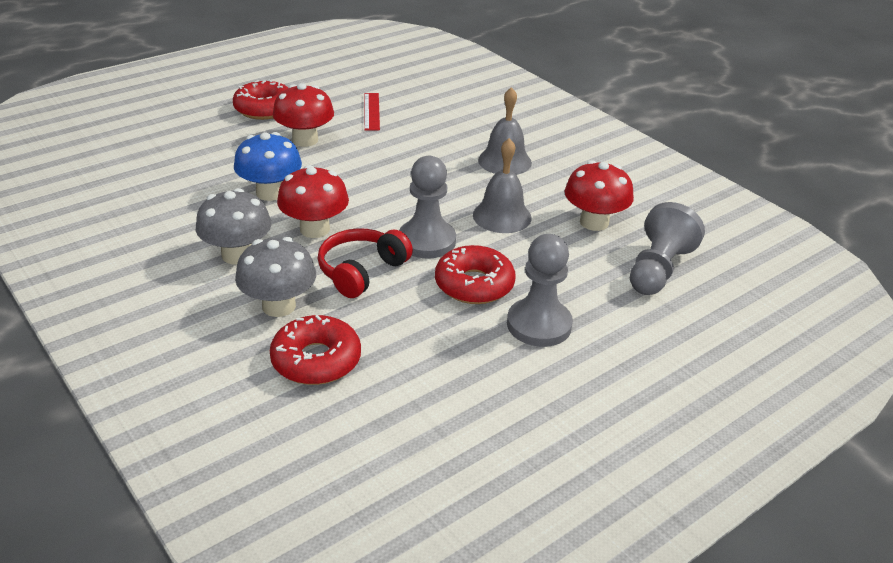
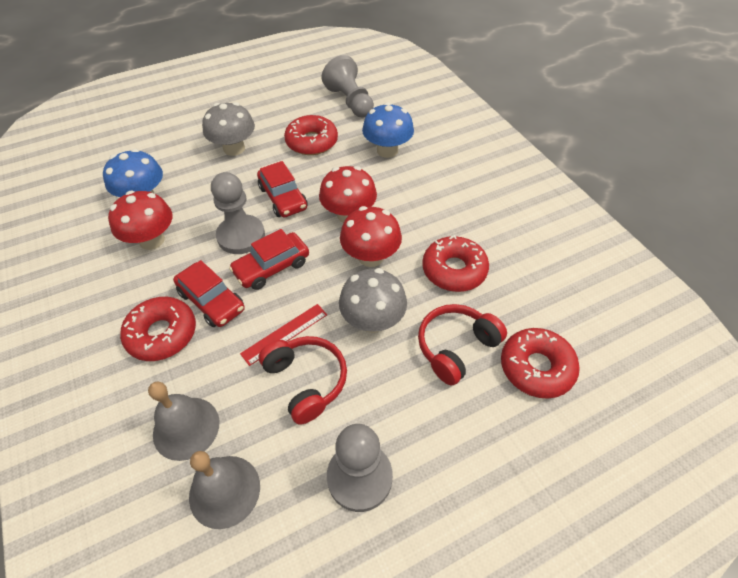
blue mushroom: [234,132,302,201] = 1 -> [103,149,163,197] [362,102,414,158] = 2
red car: none = 0 -> [173,260,245,327] [229,229,309,290] [257,161,308,217] = 3
red donut: [233,80,288,120] [270,315,361,385] [435,245,516,304] = 3 -> [120,297,196,361] [284,115,338,155] [422,235,489,292] [501,328,580,399] = 4
red headphones: [318,228,413,298] = 1 -> [259,336,347,425] [418,304,507,385] = 2

